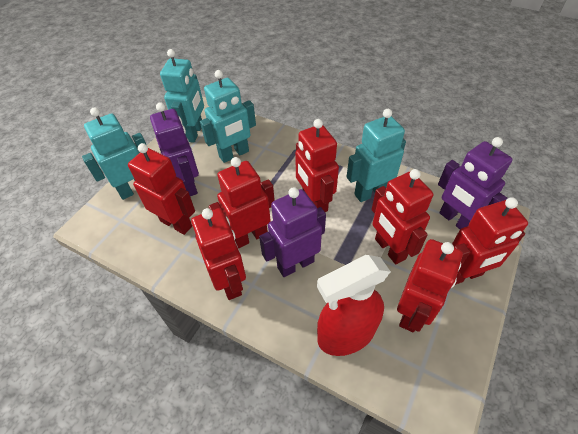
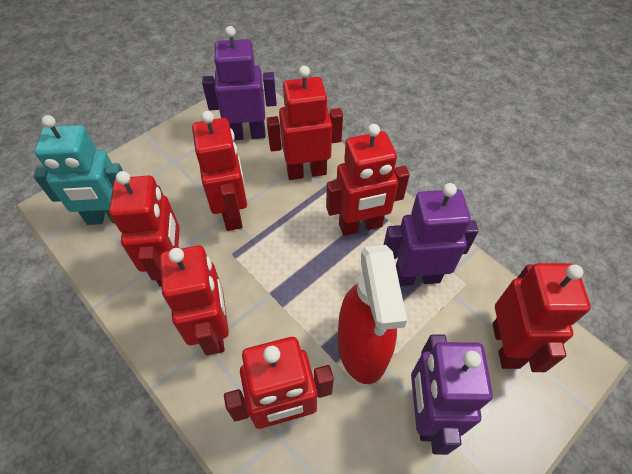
turquoise robot: [82,107,146,200] [160,49,204,143] [200,70,256,163] [347,109,406,202] = 4 -> [33,115,123,225] = 1

